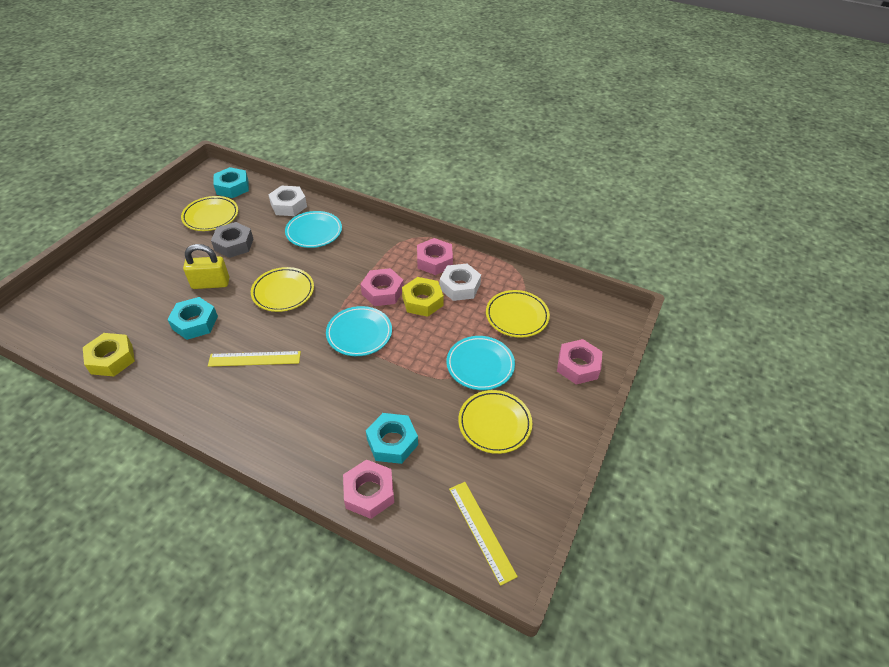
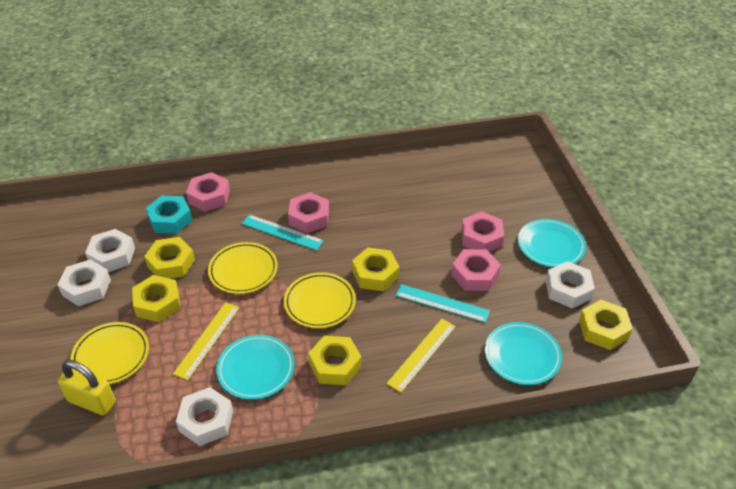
grey nut: [211,222,253,258] = 1 -> none = 0
turquoise nut: [167,297,218,340] [213,167,249,198] [366,413,418,464] = 3 -> [146,195,192,234] = 1
turquoise ruler: none = 0 -> [242,214,324,251] [396,284,490,323] = 2
white nut: [268,186,307,216] [440,264,481,301] = 2 -> [58,259,111,306] [85,229,135,272] [176,387,233,446] [546,261,595,308] = 4
yellow nut: [83,333,135,376] [402,277,444,317] = 2 -> [132,275,180,322] [144,237,195,279] [308,336,362,385] [352,248,399,291] [579,300,633,350] = 5
yellow plate: [181,196,238,231] [251,267,314,312] [458,390,532,454] [486,290,550,338] = 4 -> [70,322,149,384] [208,242,278,294] [284,272,356,328] = 3

